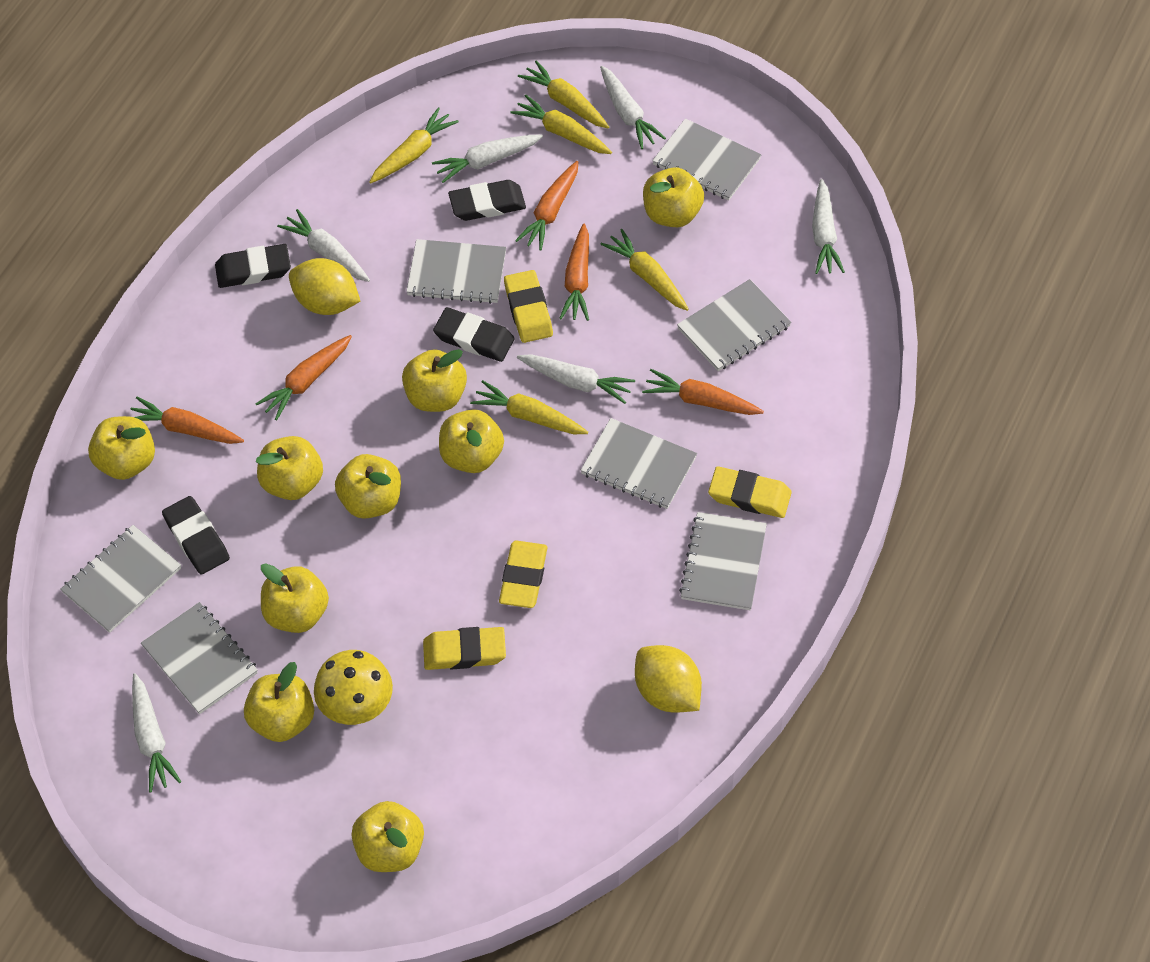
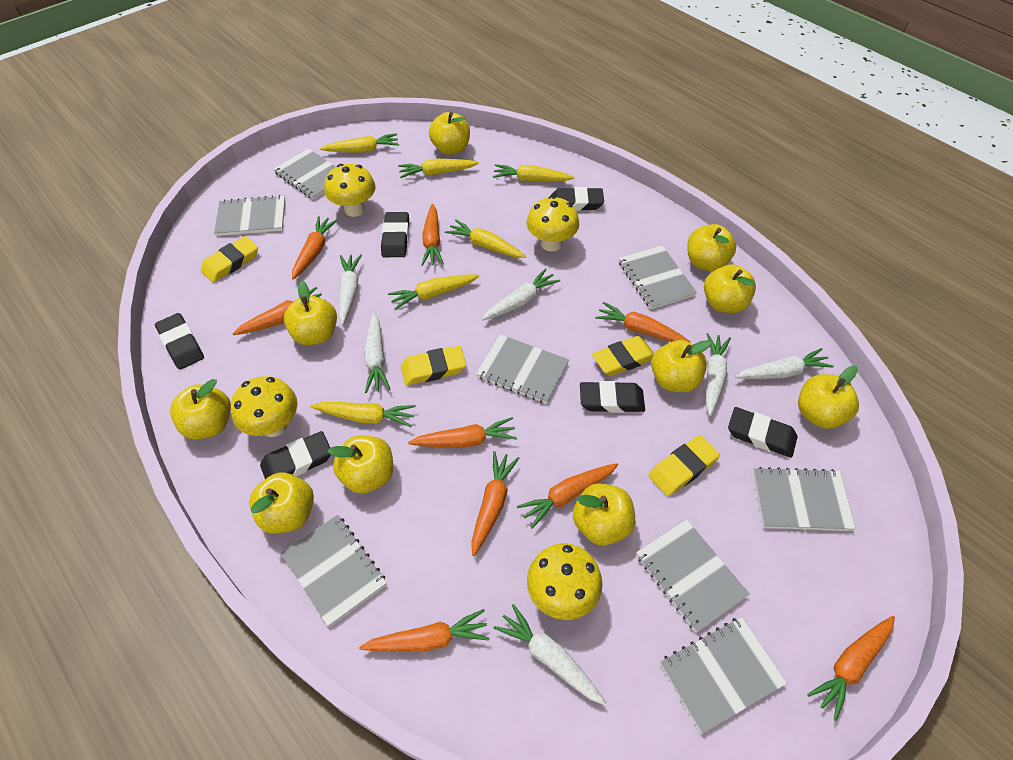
black eraser: [162,496,230,575] [215,244,291,288] [433,307,515,362] [448,180,526,221] = 4 -> [155,313,204,370] [260,431,331,479] [381,212,409,257] [550,187,604,211] [580,381,645,413] [728,407,797,458] = 6
grey notebook: [60,525,181,633] [141,602,258,714] [406,239,506,304] [580,418,697,509] [652,118,761,201] [677,279,791,371] [679,512,767,610] = 7 -> [214,195,285,236] [273,148,336,200] [281,515,387,627] [476,334,569,404] [619,245,697,309] [636,519,750,633] [660,617,787,734] [753,467,855,531] = 8
orange carrot: [130,397,244,444] [255,335,352,420] [515,161,578,251] [559,224,589,321] [642,369,764,415] = 5 -> [232,287,322,335] [292,216,338,280] [359,609,489,652] [408,417,517,448] [421,204,444,266] [471,451,519,556] [517,463,618,529] [595,302,691,343] [807,616,895,721] = 9
yellow apple: [88,416,155,480] [244,662,314,742] [256,436,323,500] [261,564,329,633] [335,454,401,519] [351,801,424,872] [402,349,467,412] [439,409,504,473] [643,167,704,227] = 9 -> [170,379,231,440] [249,472,314,534] [284,281,337,345] [327,435,393,494] [429,112,470,155] [573,483,635,546] [651,340,712,392] [687,224,736,271] [704,264,756,313] [798,366,859,429] = 10
yellow carrot: [369,107,459,183] [470,380,588,434] [510,95,612,154] [518,60,609,128] [600,229,689,311] = 5 -> [310,402,416,427] [320,133,399,153] [388,274,479,310] [398,159,479,178] [445,220,526,258] [493,164,574,181] = 6
yellow lemon: [289,258,360,315] [635,645,702,713] = 2 -> none = 0
yellow mushroom: [314,650,393,725] = 1 -> [231,376,297,437] [324,164,376,217] [526,196,579,252] [527,543,603,620] = 4

